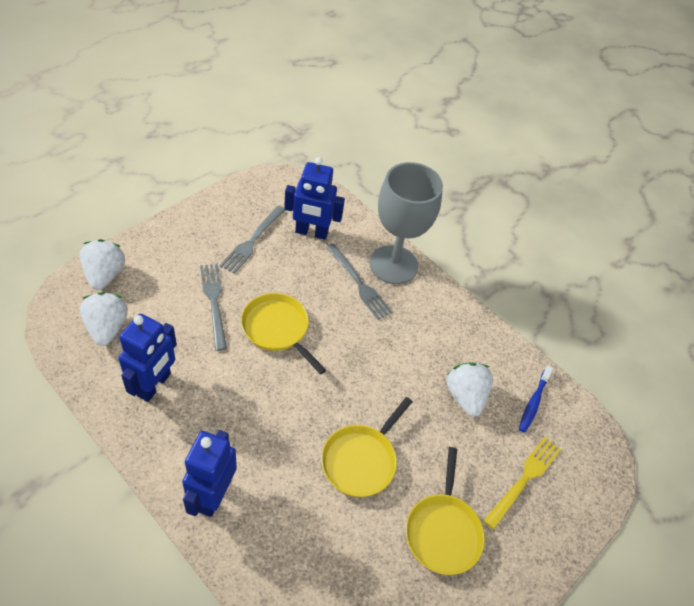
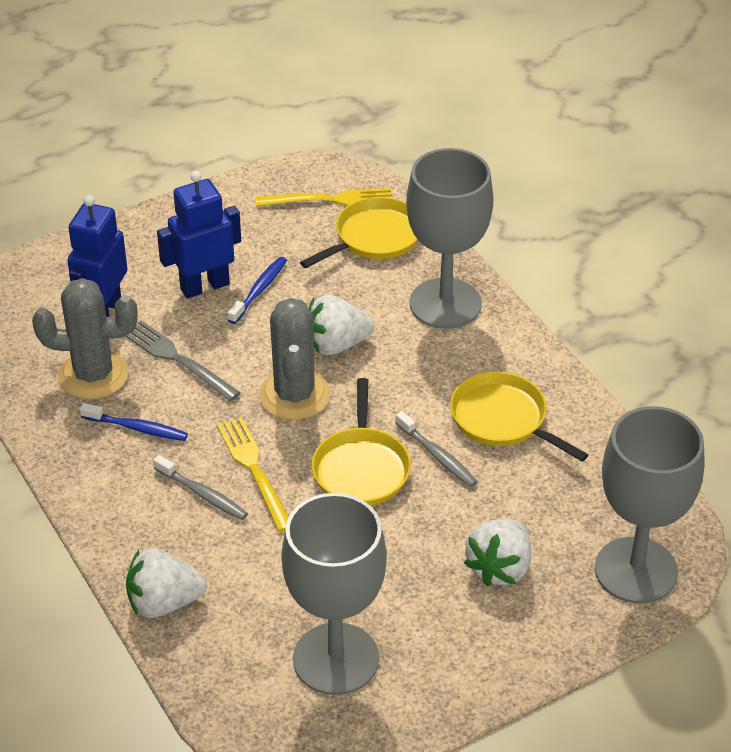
blue robot: [118,314,177,402] [182,430,237,517] [284,157,345,240] = 3 -> [67,195,127,317] [157,171,241,299] = 2
blue toothbrush: [519,365,553,433] = 1 -> [80,403,188,441] [228,257,287,324] = 2
grey cactus: none = 0 -> [32,278,138,400] [259,298,330,420] = 2
grey fork: [200,264,227,351] [220,205,285,274] [326,243,392,320] = 3 -> [125,320,241,401] = 1
grey goblet: [369,162,443,284] = 1 -> [281,493,387,695] [406,148,493,329] [595,406,705,603] = 3
grey toothbrush: none = 0 -> [153,455,248,520] [395,411,478,487] = 2
yellow fork: [484,437,561,530] = 1 -> [217,417,289,532] [256,188,392,207] = 2

